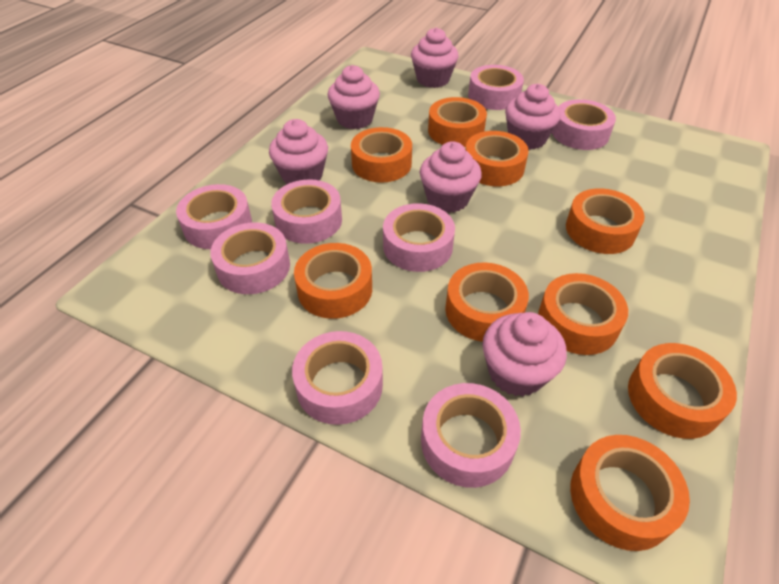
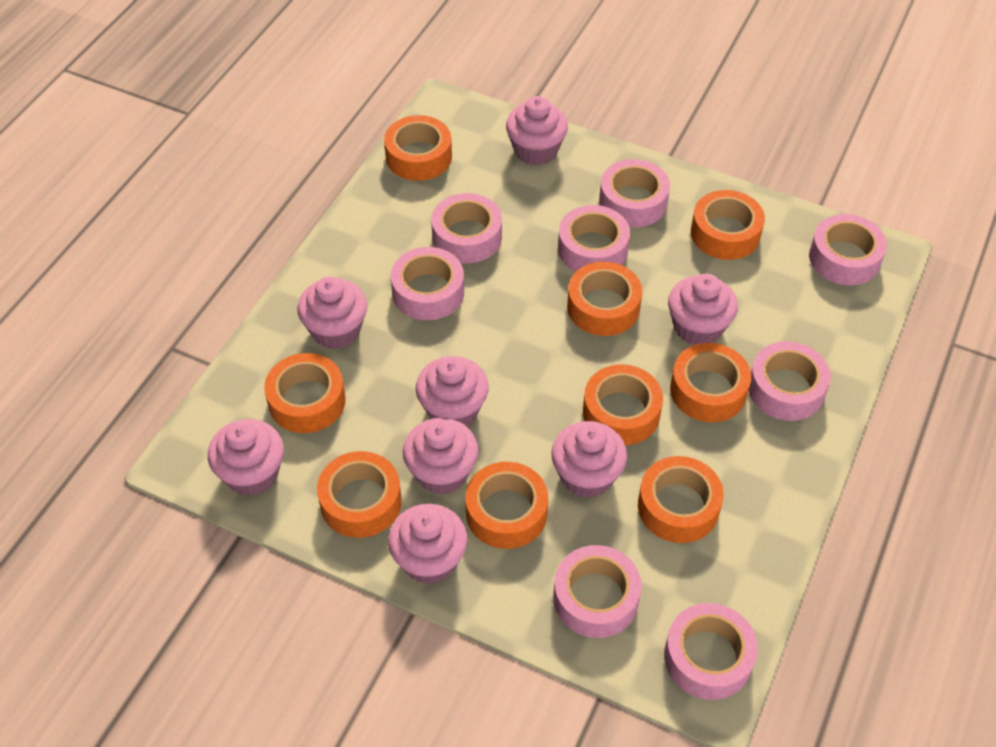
pink cupcake: [269,119,328,184] [328,65,380,129] [411,27,458,88] [420,141,482,213] [482,312,567,396] [505,84,561,150] = 6 -> [208,419,284,496] [298,276,367,349] [388,504,468,584] [403,418,478,495] [416,356,489,426] [506,96,568,166] [551,421,627,498] [668,274,738,345] = 8

